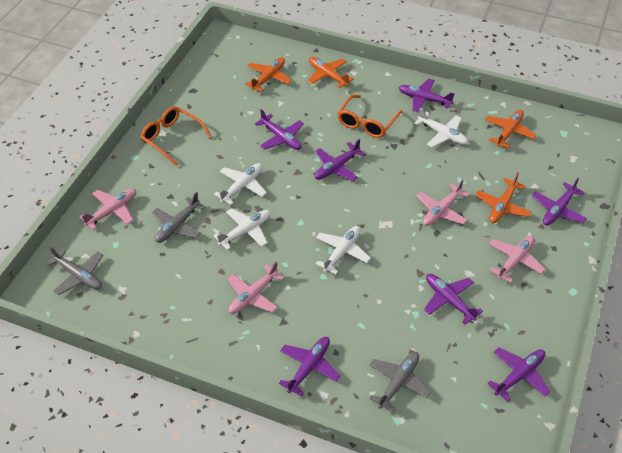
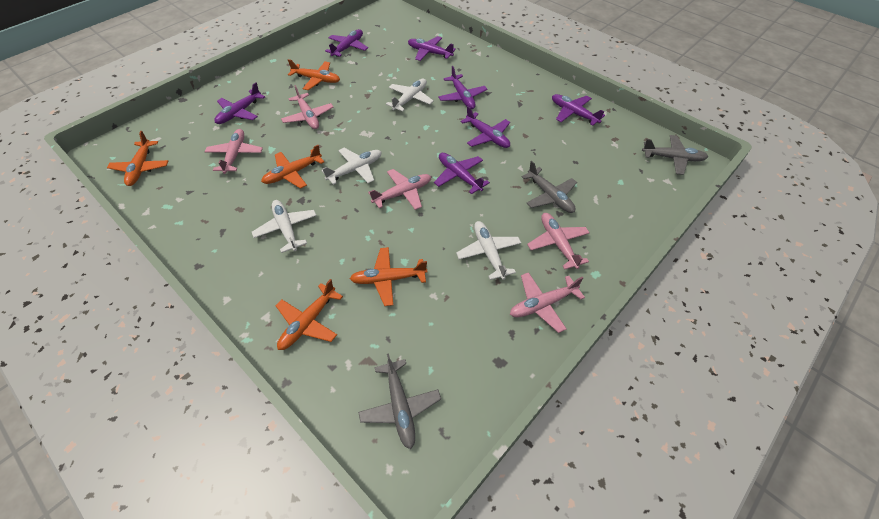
orange glasses: [141,106,212,166] [338,94,403,138] = 2 -> none = 0
orange plane: [245,57,292,92] [307,57,354,88] [475,172,531,223] [485,109,536,148] = 4 -> [107,131,168,186] [261,145,324,189] [276,279,343,350] [288,59,340,90] [350,247,427,306] = 5
pink plane: [79,189,136,230] [227,261,284,314] [417,179,470,226] [489,236,545,283] = 4 -> [205,129,263,174] [281,85,333,129] [368,169,431,210] [510,272,585,333] [527,213,590,270] = 5

